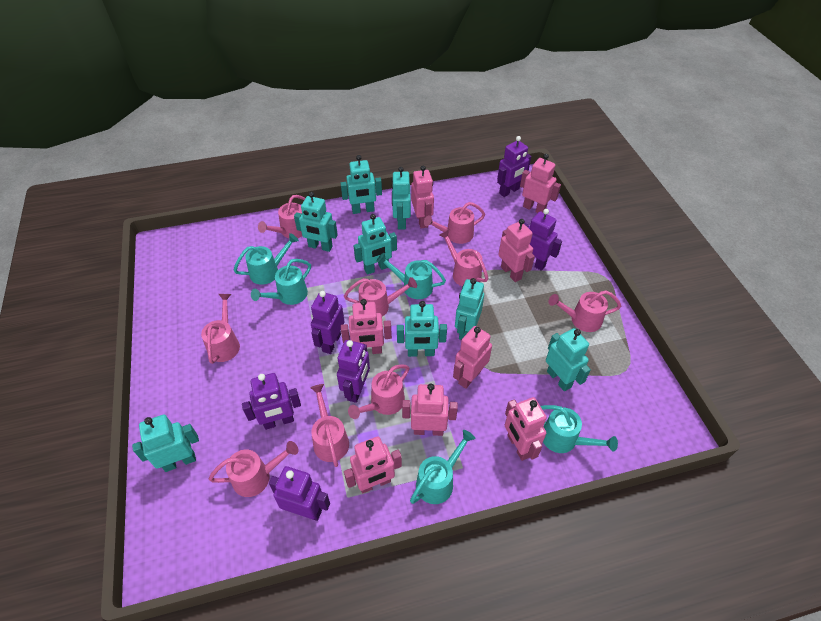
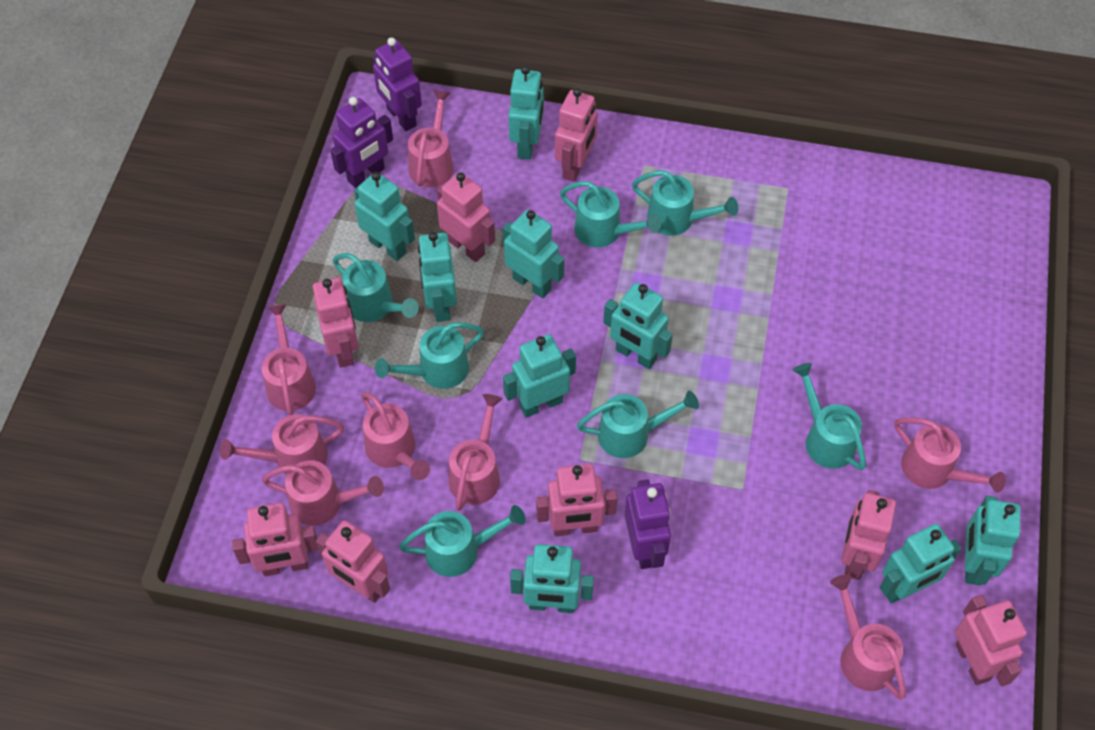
pink watering can: [201,294,240,364] [209,441,299,497] [258,195,305,238] [310,384,349,467] [344,277,417,317] [348,364,409,419] [424,202,485,244] [439,230,488,286] [548,291,621,332] = 9 -> [220,414,344,475] [262,304,316,415] [262,460,384,526] [361,392,430,480] [408,90,454,188] [449,394,502,511] [830,575,906,699] [894,418,1006,493] = 8
purple robot: [242,373,301,430] [269,466,330,521] [311,291,345,354] [337,340,370,403] [497,136,531,197] [524,209,562,271] = 6 -> [330,97,393,188] [373,37,422,131] [625,479,671,569] = 3
turquoise robot: [132,414,199,472] [294,192,338,252] [341,155,382,214] [353,214,397,274] [392,167,411,230] [397,301,447,357] [455,278,484,340] [546,328,591,391] = 8 -> [354,172,415,261] [418,232,457,322] [502,210,565,298] [503,334,576,418] [508,66,544,160] [510,544,594,613] [603,282,673,369] [880,524,961,604] [965,496,1021,585] = 9
turquoise watering can: [233,233,299,285] [251,259,311,305] [376,253,446,299] [410,430,475,504] [541,405,618,453] = 5 -> [333,253,418,322] [375,322,484,389] [399,505,526,577] [560,181,661,248] [577,390,699,458] [632,170,738,236] [793,363,866,470] = 7

